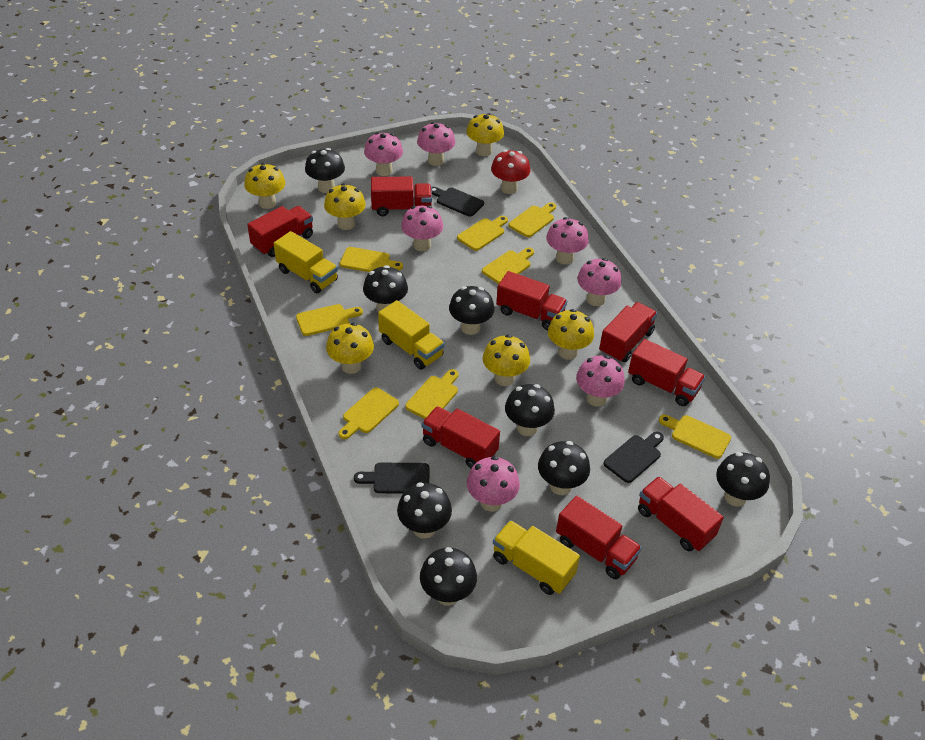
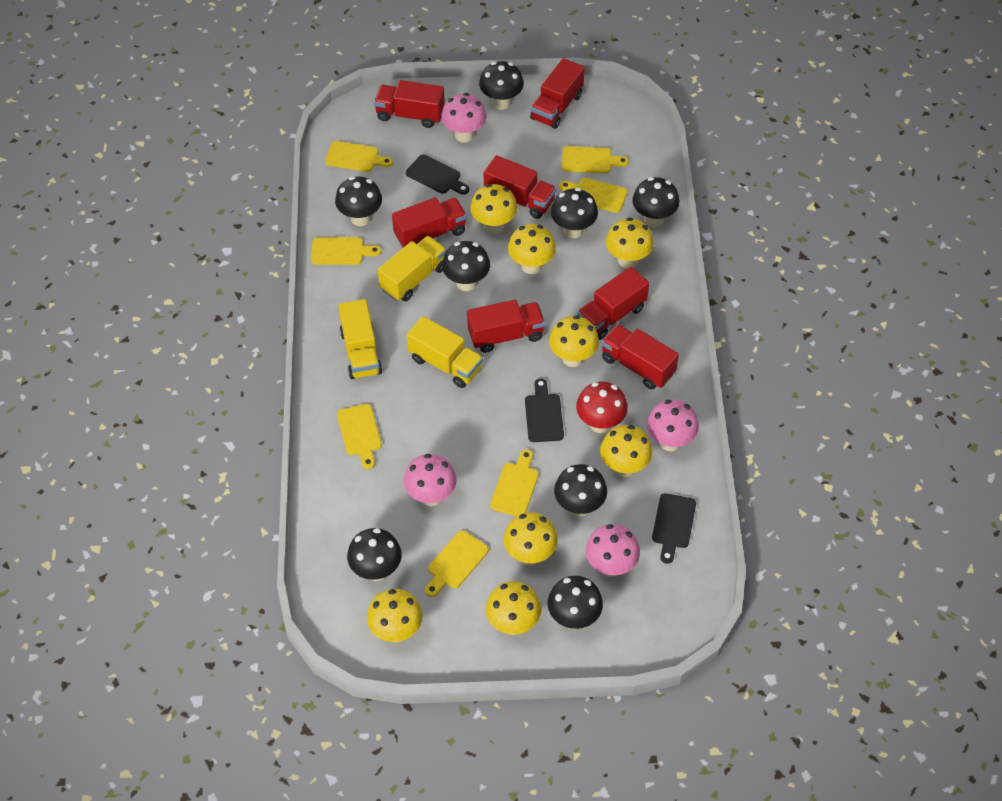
pink mushroom: [364,132,403,176] [401,205,443,252] [417,122,455,166] [467,456,520,512] [546,217,589,265] [576,355,625,407] [577,258,621,306] = 7 -> [404,454,457,506] [441,93,486,143] [586,524,640,577] [647,400,699,451] = 4
red truck: [247,206,313,257] [371,177,432,216] [422,406,500,468] [496,271,567,330] [556,496,642,579] [599,302,657,362] [628,339,705,406] [638,476,724,551] = 8 -> [374,80,445,128] [392,197,467,248] [467,300,545,353] [484,155,556,219] [530,58,585,129] [577,267,649,340] [601,324,679,389] = 7
yellow cutting board: [296,304,363,336] [338,387,399,439] [340,247,403,272] [405,369,459,419] [457,216,508,251] [482,248,534,284] [508,202,556,237] [659,415,731,459] = 8 -> [311,237,381,265] [325,141,393,172] [337,404,382,469] [425,531,488,597] [490,449,539,516] [559,178,628,213] [562,146,629,173] = 7
yellow mushroom: [244,163,285,209] [324,183,366,230] [326,323,374,374] [466,113,504,156] [483,334,530,386] [548,309,594,360] = 6 -> [367,589,423,643] [470,184,517,234] [486,581,541,635] [504,512,558,565] [508,224,556,274] [549,315,599,367] [600,425,652,477] [606,217,654,269] = 8

